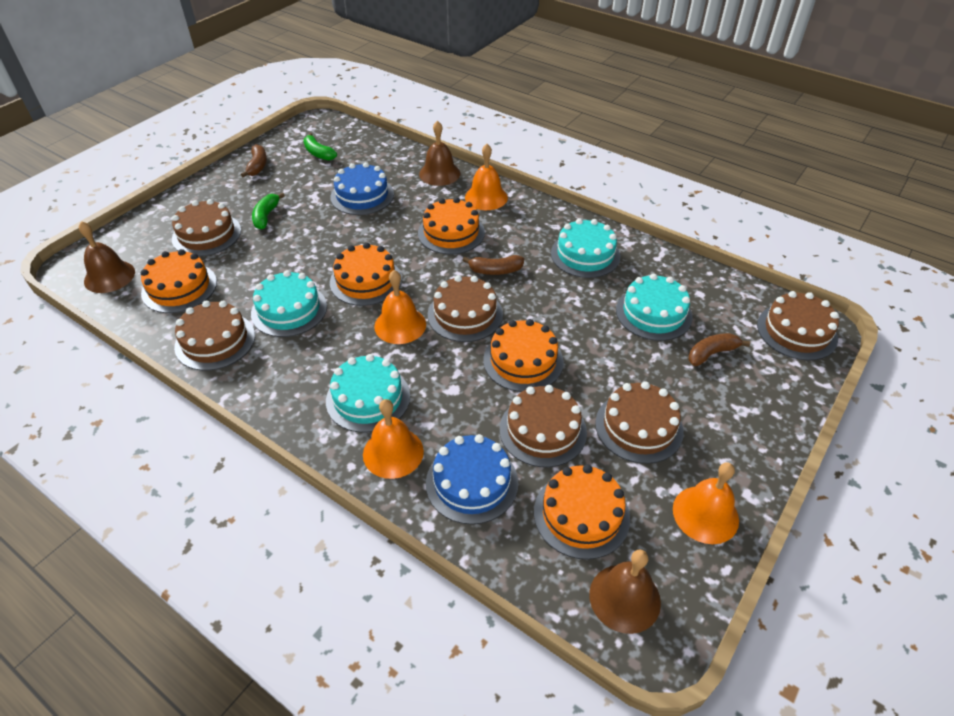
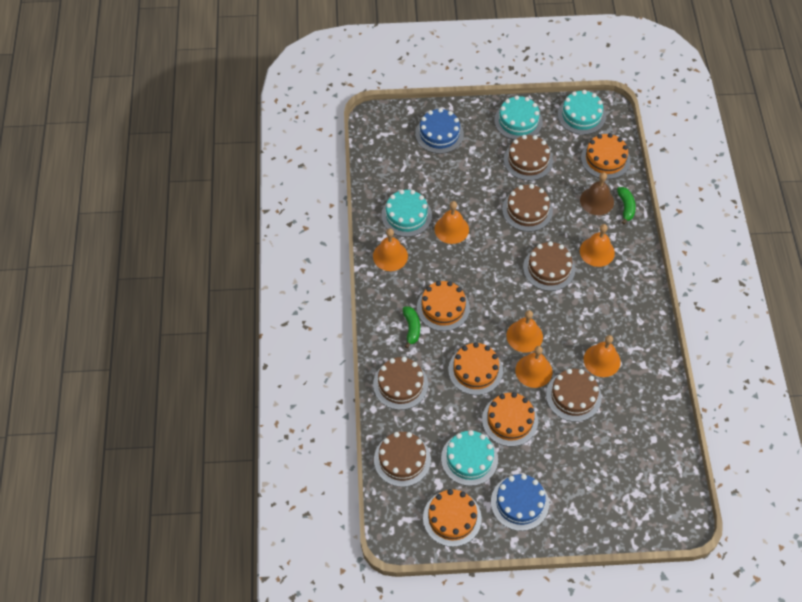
brown banana: [241,144,267,178] [463,255,524,275] [688,333,750,366] = 3 -> none = 0
brown bell: [79,221,135,293] [419,120,460,186] [589,549,661,634] = 3 -> [580,172,614,215] = 1
orange bell: [363,399,424,479] [374,270,426,344] [465,144,508,210] [673,463,739,544] = 4 -> [373,229,408,271] [434,201,469,244] [507,310,543,353] [515,346,552,388] [580,224,615,267] [584,335,621,377] = 6

